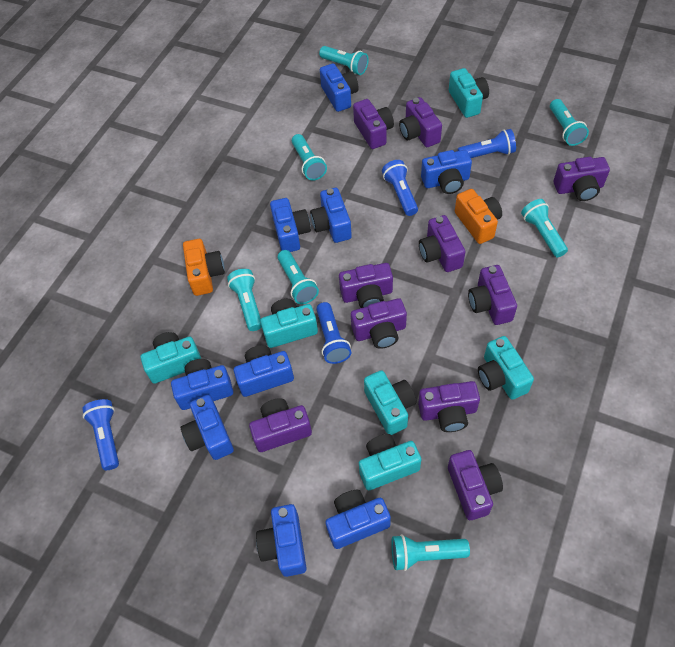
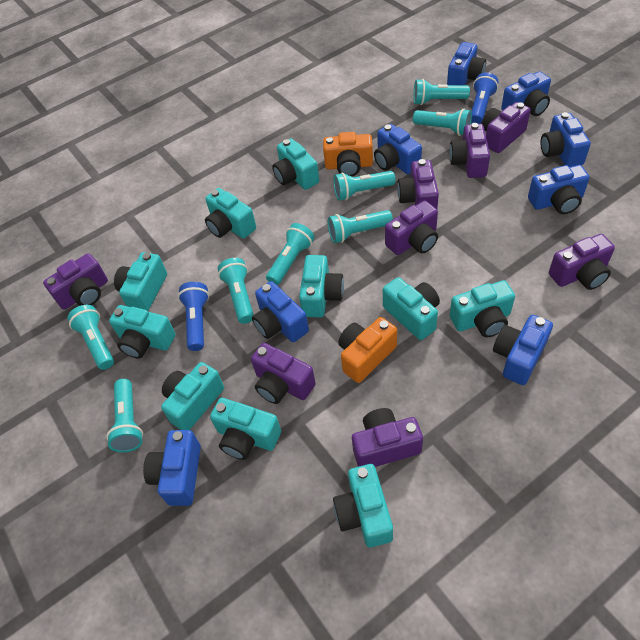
blue camera: [171,359,233,410] [181,395,234,460] [234,345,294,397] [256,504,307,577] [270,198,311,252] [310,188,352,243] [320,63,359,112] [325,490,391,549] [421,150,472,194] = 9 -> [143,430,201,506] [252,281,309,342] [374,124,422,174] [447,42,486,85] [493,315,553,385] [501,71,551,116] [528,165,590,214] [540,112,591,167] = 8
blue flashlight: [82,399,119,470] [316,302,351,364] [382,160,418,216] [457,129,516,158] = 4 -> [178,282,209,351] [471,72,499,124] = 2
purple camera: [249,398,312,452] [339,263,393,308] [351,298,407,349] [353,99,394,149] [399,97,442,147] [418,381,480,432] [419,215,465,272] [448,450,503,520] [468,265,517,325] [554,157,610,201] = 10 -> [43,253,108,310] [251,343,316,404] [352,408,423,467] [385,201,438,255] [397,159,439,209] [449,123,490,178] [482,102,531,153] [549,234,615,290] = 8
turquoise camera: [141,332,201,384] [260,299,318,348] [359,434,421,490] [364,370,416,435] [449,68,489,118] [478,336,534,400] = 6 -> [109,305,176,359] [114,252,167,311] [161,362,224,430] [205,188,256,239] [210,398,281,460] [272,139,319,190] [299,255,344,317] [333,464,393,547] [383,277,440,340] [450,280,515,337] = 10
turquoise flashlight: [227,269,262,331] [277,250,319,304] [292,134,327,181] [319,46,369,75] [391,534,470,571] [521,199,568,257] [550,99,589,146] = 7 -> [67,305,114,370] [106,379,143,453] [218,258,254,324] [266,223,315,285] [328,210,393,243] [333,171,395,200] [413,79,470,105] [413,109,472,136] = 8

